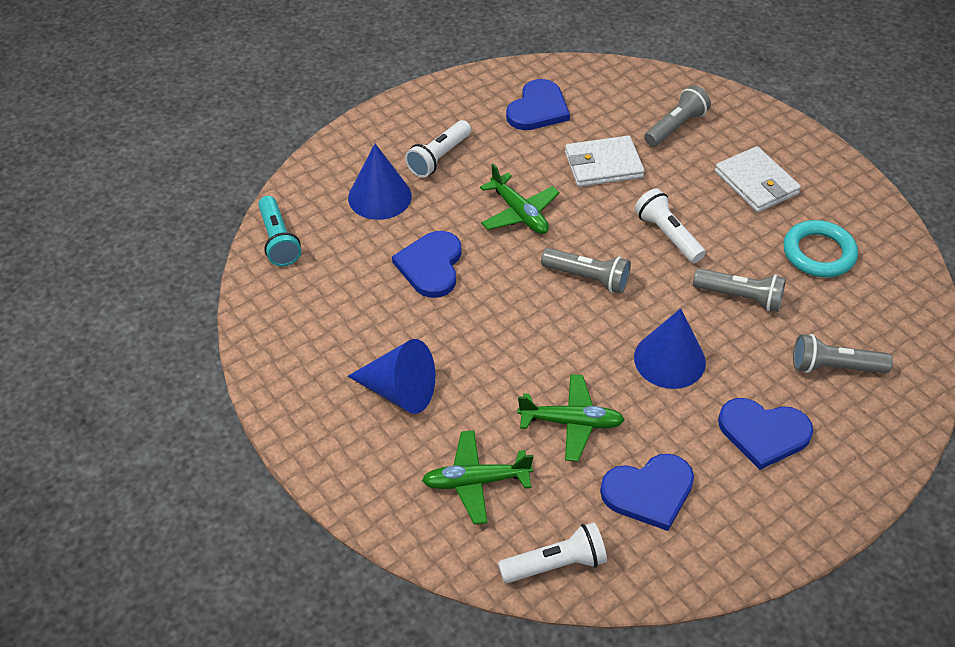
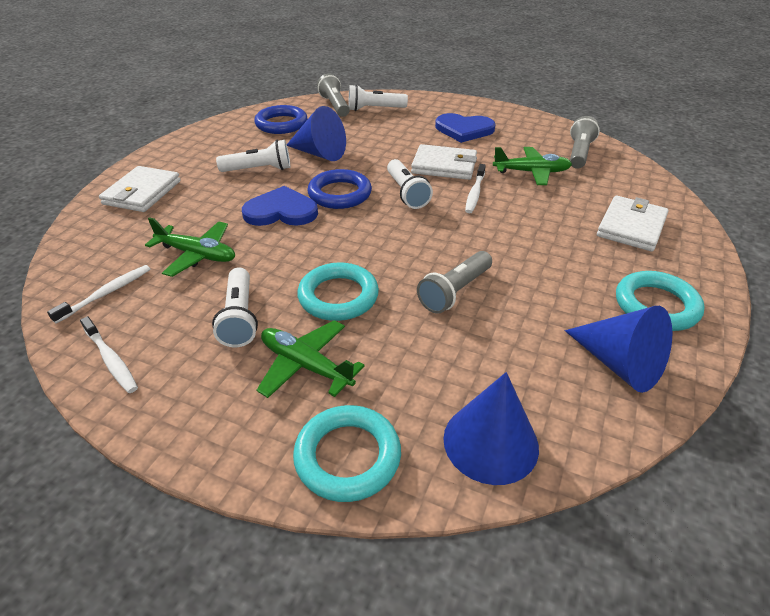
blue heart: [392,231,462,298] [506,79,570,130] [600,454,694,531] [718,398,813,470] = 4 -> [242,186,318,226] [435,113,495,143] = 2
blue ring: none = 0 -> [254,105,308,134] [307,169,372,209] = 2
grey flashlight: [541,248,631,294] [644,85,711,147] [693,268,786,312] [793,334,893,373] = 4 -> [317,73,350,117] [417,251,492,314] [570,116,600,169] = 3
turquoise flashlight: [258,196,301,266] = 1 -> none = 0
turquoise ring: [783,220,858,278] = 1 -> [293,405,401,502] [297,262,379,321] [616,271,705,331] = 3
white flashlight: [405,120,471,178] [498,522,607,583] [635,188,706,263] = 3 -> [212,267,258,347] [216,140,290,172] [349,85,408,111] [387,159,433,209] = 4
white toothbrush: none = 0 -> [47,265,150,323] [80,316,138,393] [465,164,486,213] = 3
white wallet: [565,136,645,187] [715,146,801,212] = 2 -> [99,166,181,212] [411,144,477,180] [597,196,669,252] = 3

